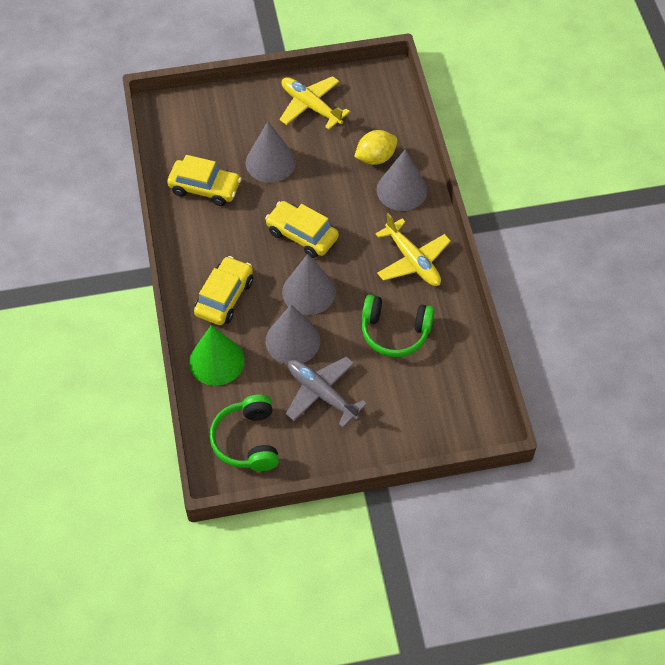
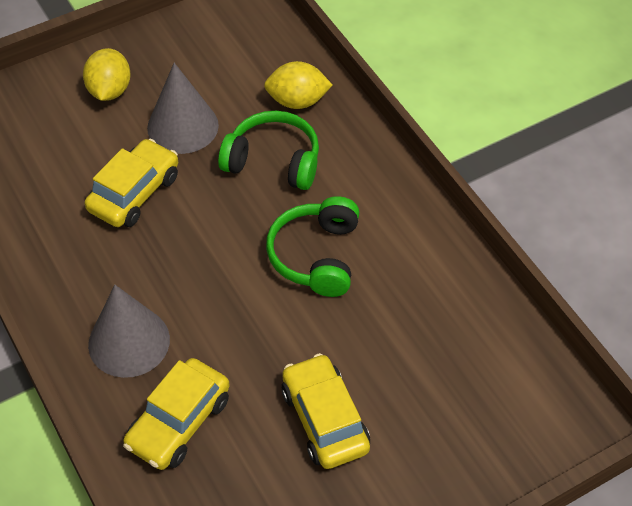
green cone: [189,325,245,386] = 1 -> none = 0
grey cone: [245,121,296,183] [266,304,320,364] [282,254,336,315] [376,149,428,211] = 4 -> [88,285,170,378] [147,63,219,154] = 2
grey plane: [286,357,367,428] = 1 -> none = 0
yellow lemon: [354,130,397,165] = 1 -> [83,48,131,101] [264,61,332,109] = 2
yellow plane: [279,76,350,130] [375,213,451,286] = 2 -> none = 0

